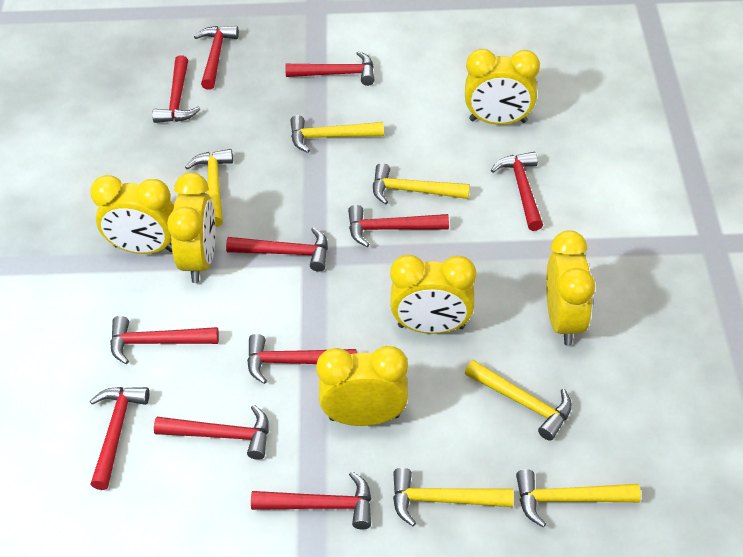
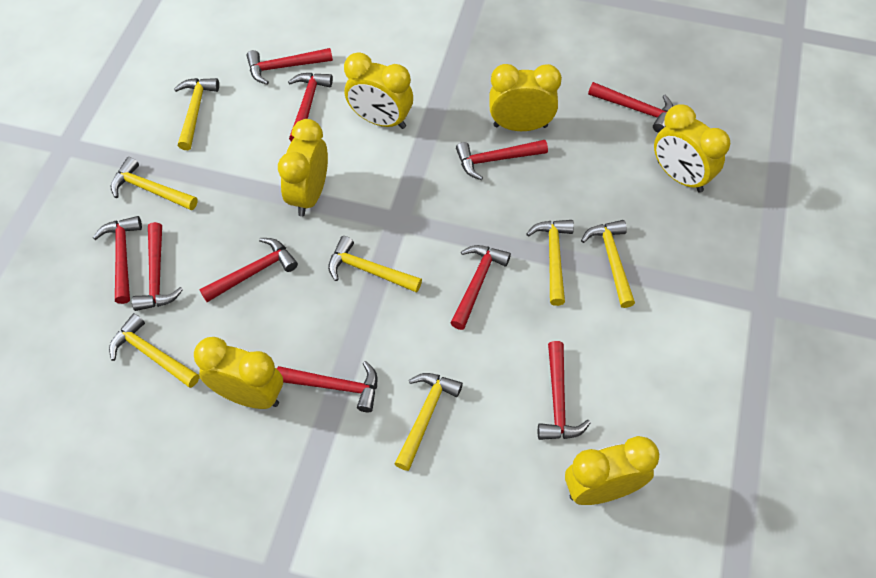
red hammer: [90,387,149,490] [110,316,219,364] [152,55,200,123] [154,405,269,460] [194,26,239,90] [226,227,328,272] [247,334,357,384] [251,471,371,529] [285,51,374,86] [348,205,449,247] [491,152,543,231] = 11 -> [93,216,142,304] [132,222,183,311] [199,238,298,302] [247,48,333,85] [277,361,377,412] [288,73,333,142] [451,245,511,330] [456,140,548,180] [538,341,591,440] [588,82,673,133] = 10
yellow hammer: [185,149,233,227] [290,115,384,153] [373,163,470,205] [393,468,514,526] [465,360,572,441] [516,469,641,528] = 6 -> [109,313,199,388] [110,157,198,210] [174,78,219,150] [328,236,422,293] [394,373,463,471] [526,220,574,306] [581,220,635,308] = 7

